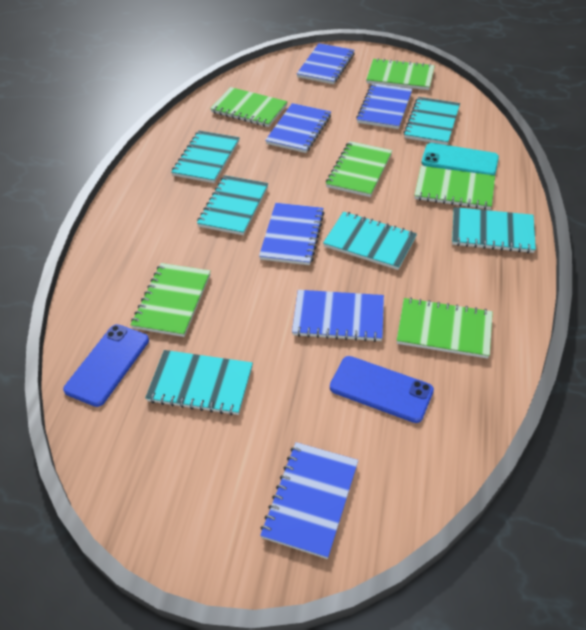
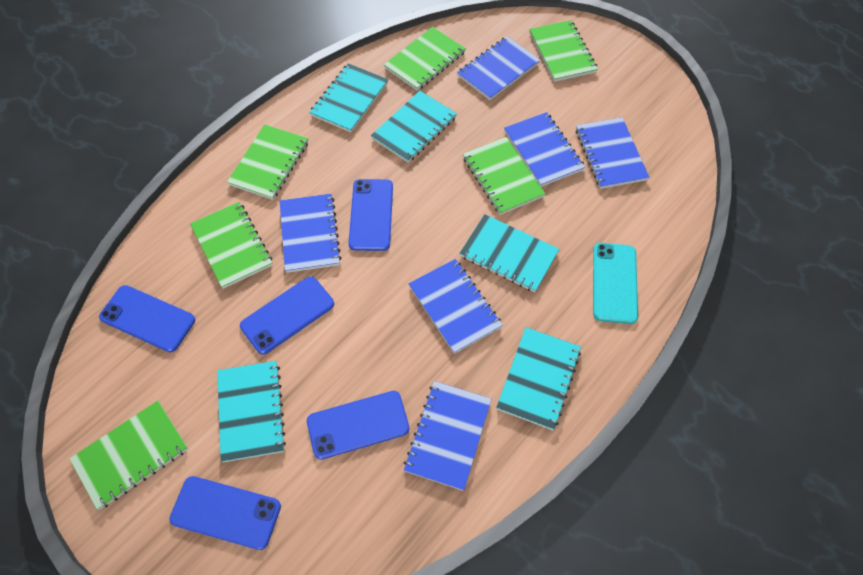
blue phone: [63,324,149,407] [330,356,434,423] = 2 -> [99,285,195,352] [169,476,281,550] [240,276,334,354] [307,391,409,460] [349,179,393,251] = 5
turquoise notebook: [145,350,253,416] [171,131,239,183] [197,175,268,235] [323,212,417,270] [403,97,460,145] [452,207,536,253] = 6 -> [217,361,286,462] [309,63,388,132] [371,91,457,163] [459,214,559,292] [496,327,581,430] = 5

